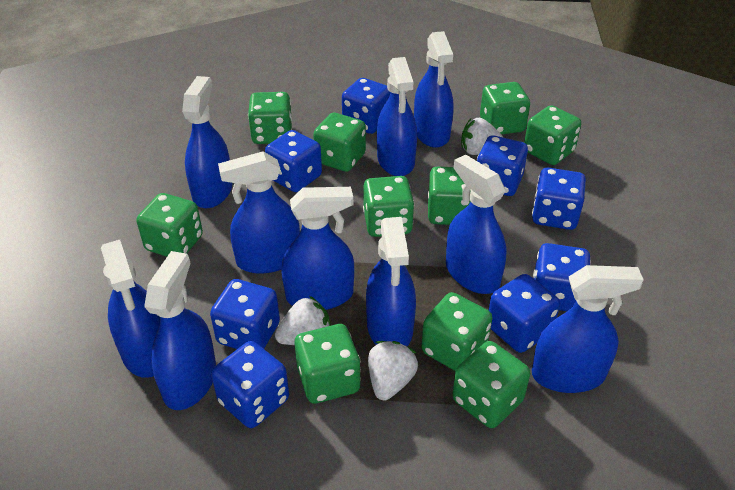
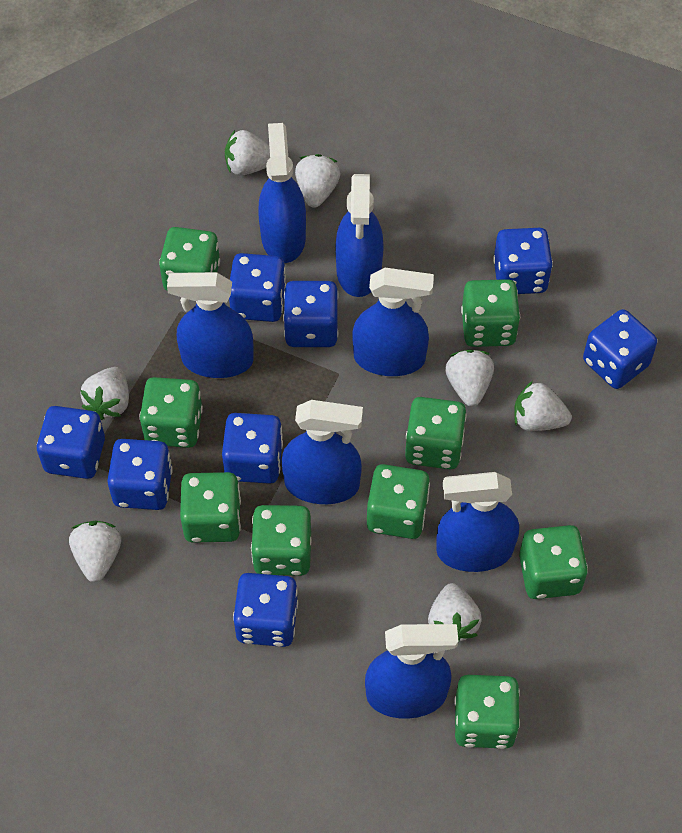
blue spray bottle: [101,240,160,378] [144,251,216,410] [182,76,232,208] [218,151,300,274] [281,187,354,310] [366,217,416,346] [377,57,417,176] [414,31,453,148] [446,155,507,294] [532,265,644,393] = 10 -> [167,272,254,378] [258,123,306,263] [282,400,363,504] [335,174,384,297] [352,268,434,376] [365,624,458,719] [436,472,519,572] = 7
green dice: [136,193,203,257] [248,92,292,144] [295,324,361,404] [313,113,366,172] [363,176,414,237] [421,292,492,371] [428,166,471,225] [452,341,530,428] [480,82,530,135] [524,105,581,165] = 10 -> [139,377,203,448] [159,227,220,291] [180,472,241,543] [251,505,312,576] [367,464,430,539] [405,397,467,469] [454,675,520,749] [461,279,520,347] [519,525,588,599] = 9
white strawberry: [275,296,331,345] [368,341,418,400] [461,118,504,155] = 3 -> [69,521,121,582] [80,367,129,420] [225,130,270,176] [295,154,341,208] [428,583,482,643] [445,349,494,407] [514,381,572,431] = 7

